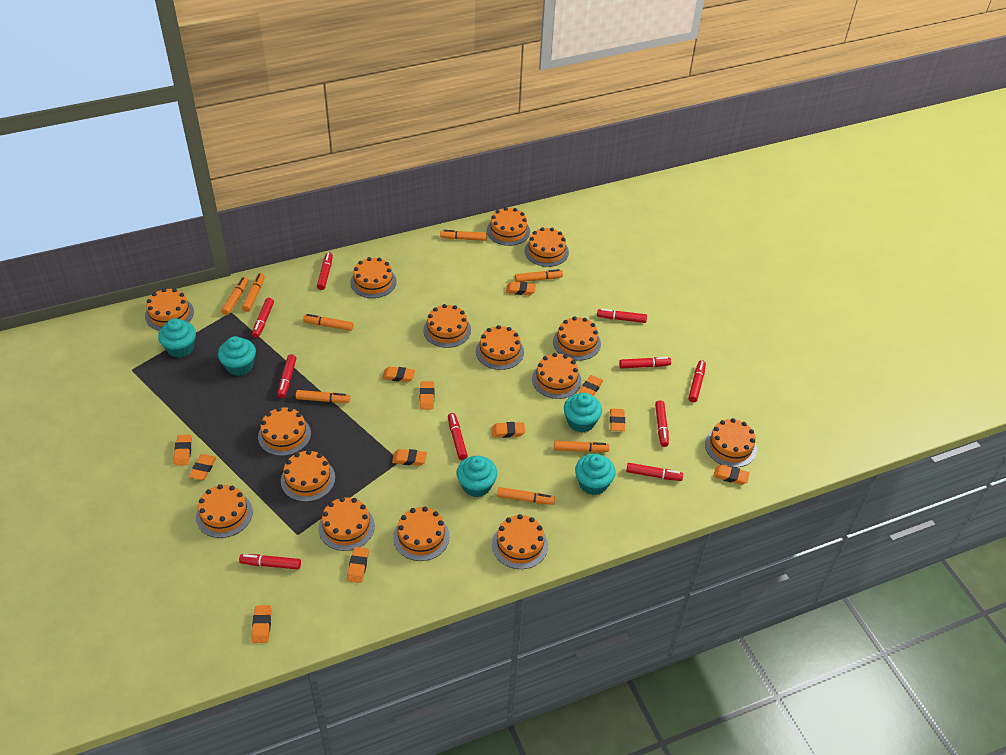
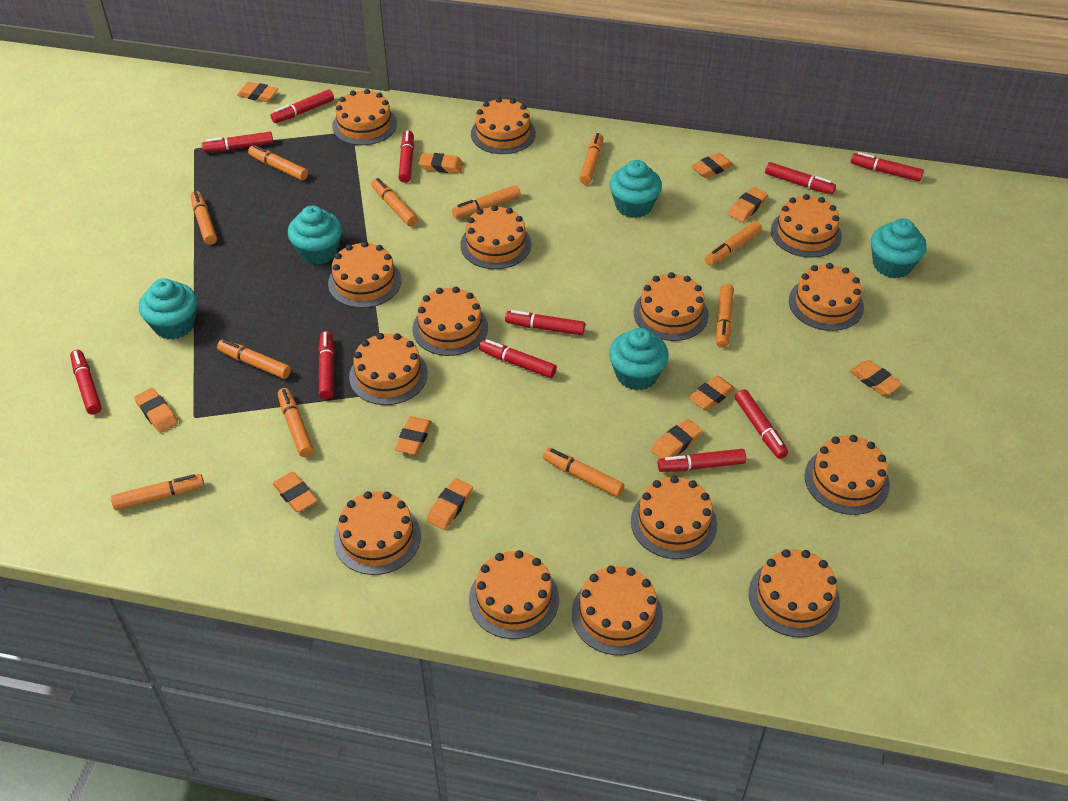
orange eraser: [173,435,192,466] [189,454,216,480] [252,605,271,643] [347,547,369,583] [382,367,415,382] [392,449,427,466] [420,381,434,410] [492,422,525,438] [506,281,536,295] [579,375,603,396] [610,409,625,431] [713,465,750,485] = 12 -> [134,388,178,433] [237,82,278,102] [273,472,317,512] [395,416,432,455] [419,153,464,173] [426,478,473,530] [651,419,702,459] [688,376,735,411] [691,153,733,178] [728,187,768,222] [850,360,902,395] = 11
orange marker: [221,277,248,315] [242,273,265,312] [296,390,350,403] [303,314,353,331] [440,230,487,241] [497,487,555,505] [515,269,563,282] [554,441,609,452] = 8 -> [111,474,204,510] [190,191,217,245] [217,339,291,379] [248,145,308,181] [278,388,314,457] [371,178,418,226] [452,185,521,219] [543,448,625,497] [579,133,603,184] [705,221,762,266] [716,284,734,348] = 11
red marker: [239,554,301,569] [252,298,274,338] [277,354,296,398] [317,252,333,290] [448,413,468,460] [597,309,647,323] [619,357,671,369] [626,463,683,481] [655,400,669,447] [688,360,706,402] = 10 -> [70,350,102,415] [202,132,273,153] [271,89,334,123] [318,331,334,399] [398,130,414,183] [479,339,557,378] [505,310,585,335] [658,449,746,472] [735,389,788,459] [765,162,836,194] [851,152,924,181] = 11

